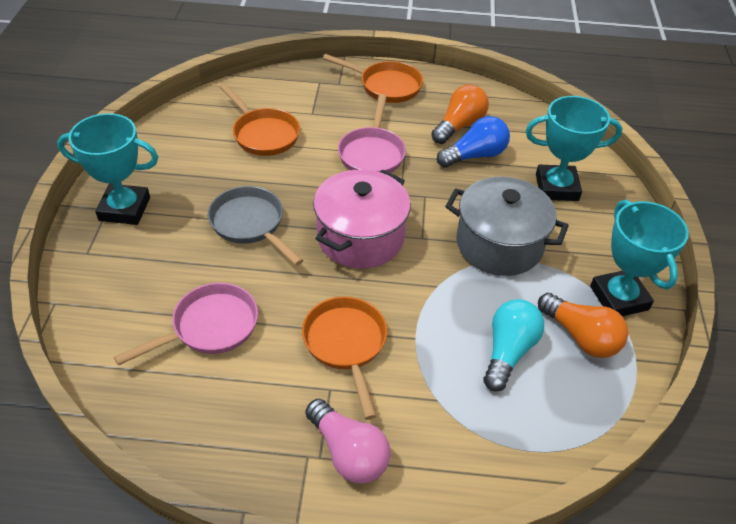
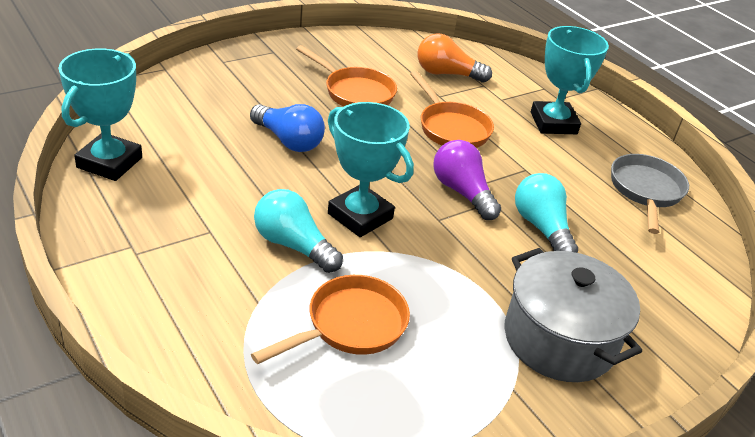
orange light bulb: [431,85,489,144] [538,293,628,358] = 2 -> [418,33,492,83] = 1
pink light bulb: [306,399,391,483] = 1 -> none = 0
pink pan: [114,283,258,366] [338,94,406,173] = 2 -> none = 0
pink pot: [313,169,411,269] = 1 -> none = 0
purple light bulb: none = 0 -> [433,140,501,220] = 1
turquoise light bulb: [483,299,544,392] = 1 -> [254,189,343,273] [515,173,578,253] = 2

